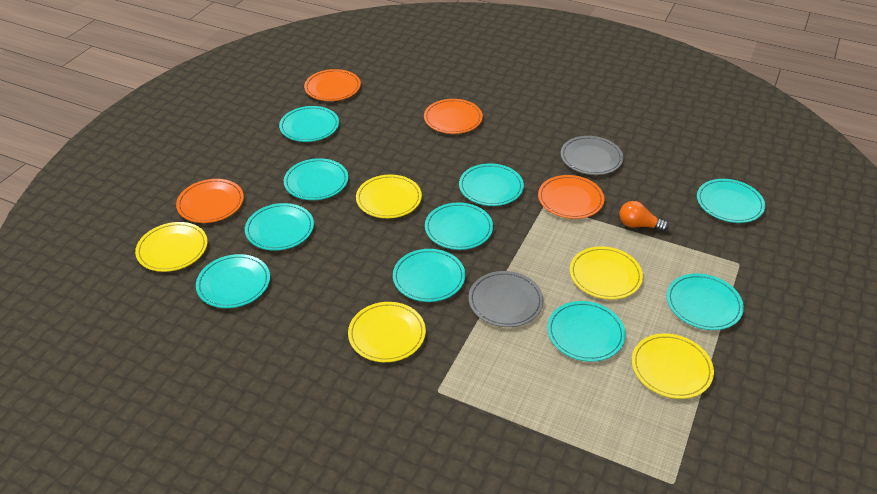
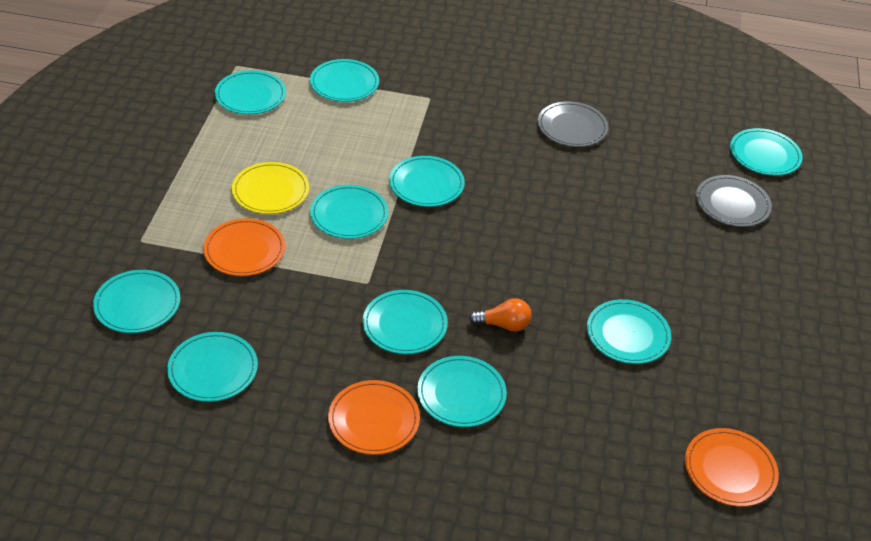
orange plate: [176,179,244,223] [304,69,361,101] [424,99,483,134] [538,175,604,219] = 4 -> [203,218,285,276] [328,380,420,455] [685,428,779,507] = 3
yellow plate: [135,222,208,272] [348,302,426,362] [356,175,422,218] [570,246,643,299] [632,334,714,399] = 5 -> [232,162,309,214] = 1

